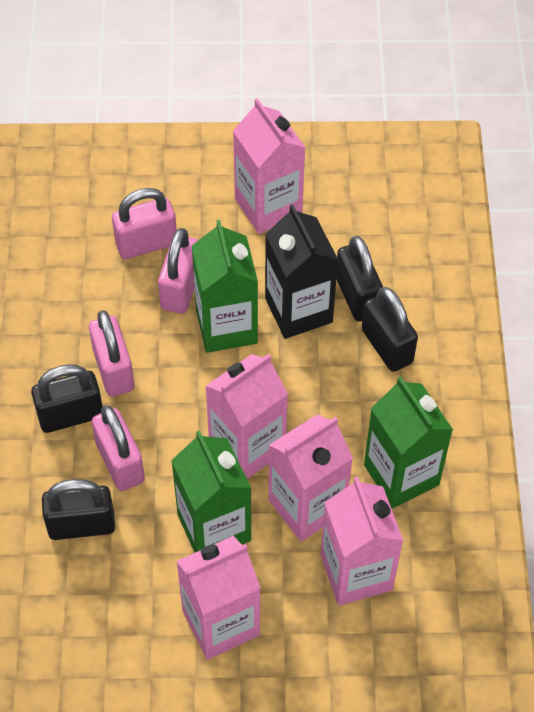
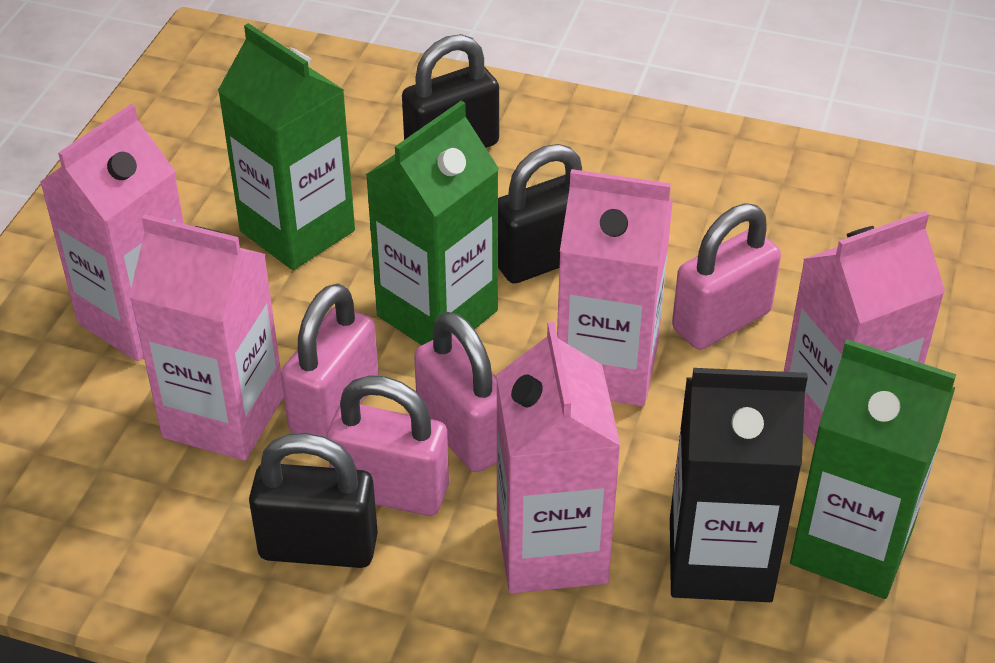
black padlock: [31,364,103,433] [42,479,115,540] [336,236,383,321] [362,287,418,372] = 4 -> [249,433,378,568] [402,34,499,148] [498,144,582,284] = 3

